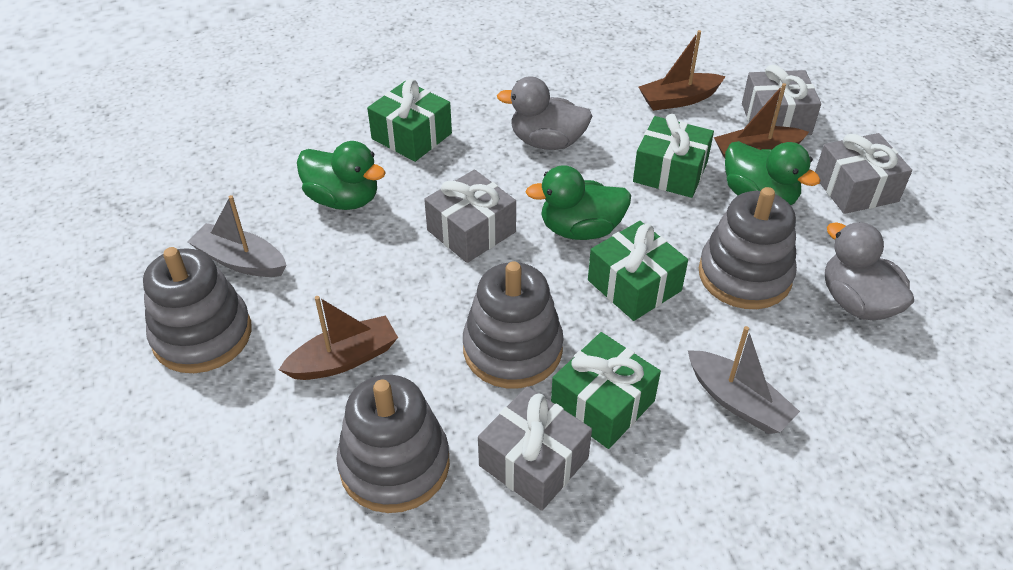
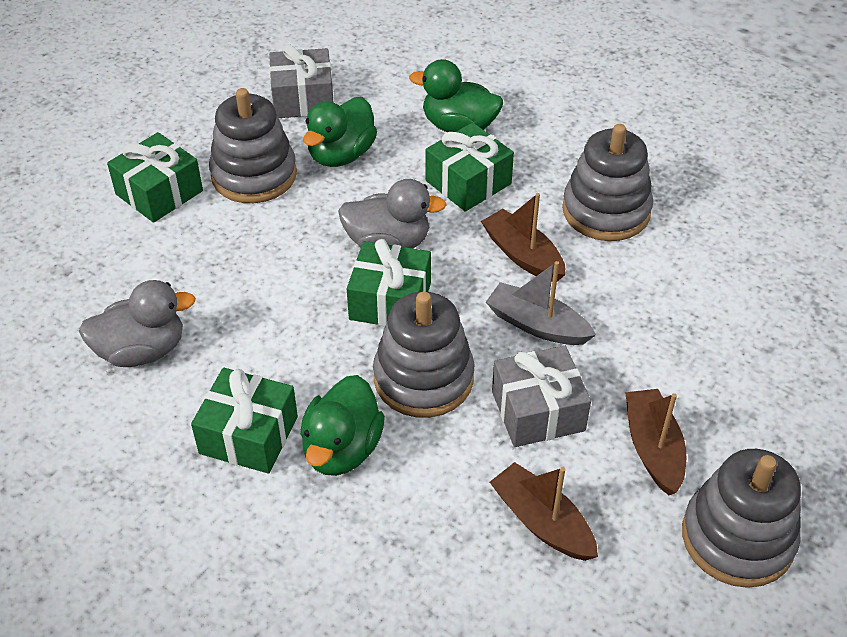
grey boat: [188,195,287,277] [688,326,800,434] = 2 -> [486,261,596,345] = 1
grey gift: [424,170,516,263] [478,386,592,511] [742,65,821,135] [815,133,912,214] = 4 -> [269,44,333,118] [492,346,591,447] = 2

